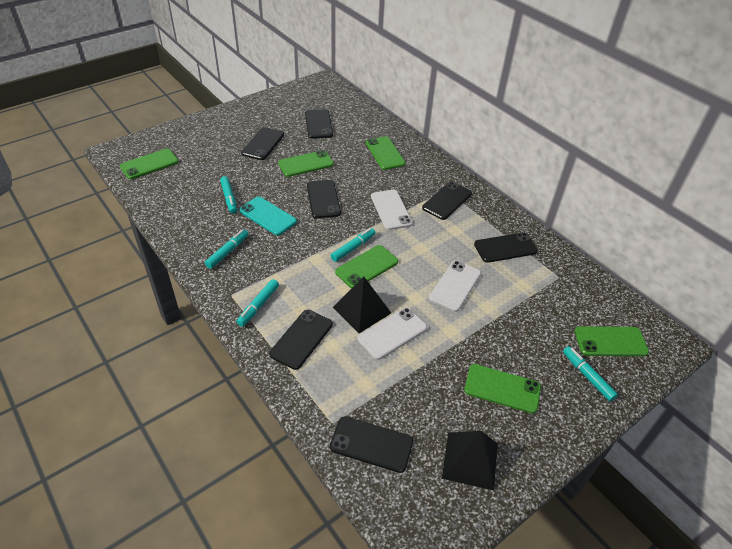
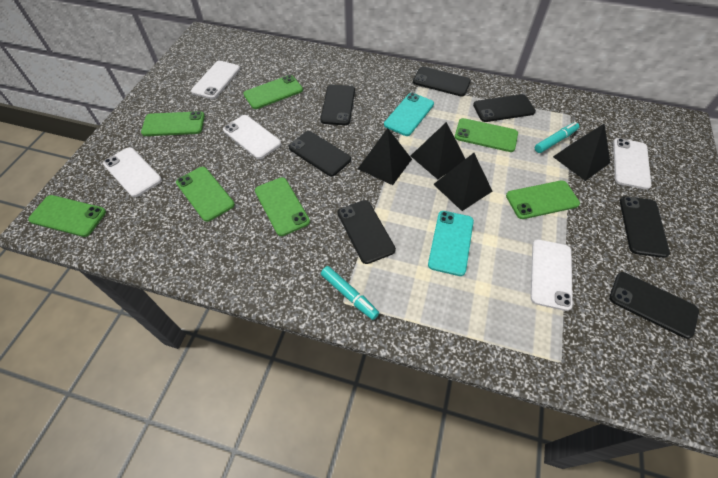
black pyramid: [333,277,391,333] [442,431,498,491] = 2 -> [358,128,412,185] [411,122,465,179] [433,153,492,211] [553,124,610,181] = 4
green phone: [120,149,179,179] [278,150,334,177] [335,245,398,289] [366,136,406,170] [464,364,541,414] [574,326,649,356] = 6 -> [28,195,106,237] [141,111,205,136] [176,167,235,222] [243,75,303,109] [255,177,310,236] [455,118,518,152] [506,180,580,219] = 7
turquoise marker: [205,229,249,269] [220,176,237,214] [237,279,279,327] [331,228,376,262] [563,346,618,401] = 5 -> [321,266,379,320] [535,122,579,153] = 2
turquoise phone: [239,197,297,235] = 1 -> [384,93,434,136] [428,211,474,276] = 2
white phone: [357,308,427,360] [371,190,413,230] [429,261,481,312] = 3 -> [103,147,162,197] [191,61,240,99] [223,115,281,159] [530,239,573,311] [613,138,651,190] = 5

